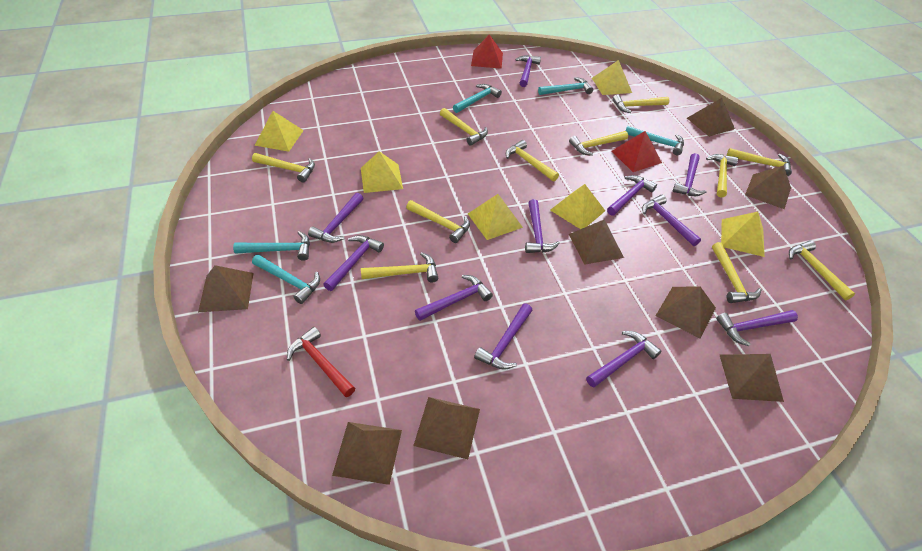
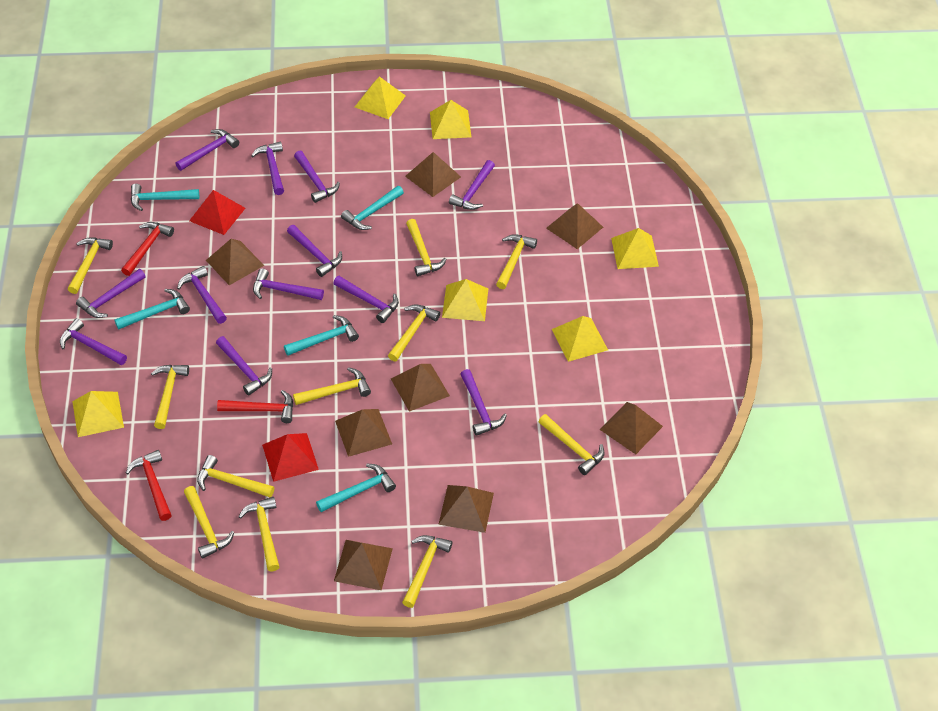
purple hammer: [308,193,363,243] [323,235,384,291] [415,275,493,321] [474,304,533,370] [515,55,541,87] [525,199,559,253] [586,331,661,388] [607,175,657,216] [642,195,701,246] [673,153,707,196] [716,310,798,346] = 11 -> [60,318,127,365] [76,269,146,318] [175,129,239,171] [177,266,227,324] [216,336,272,396] [251,142,284,195] [253,268,324,300] [287,225,342,277] [294,150,340,203] [333,276,399,323] [449,160,495,210] [460,369,507,436] = 12
red hammer: [287,327,355,397] = 1 -> [121,222,174,276] [126,450,172,521] [217,390,293,423] = 3

